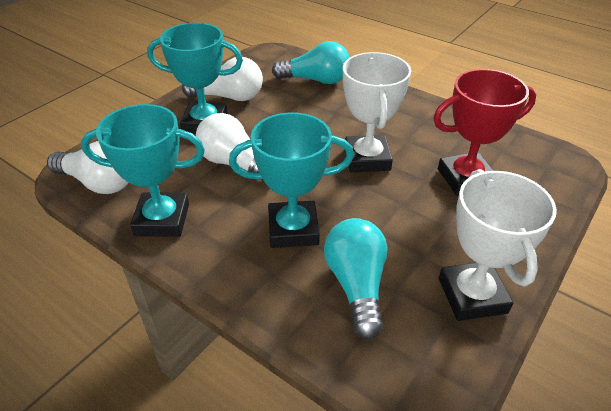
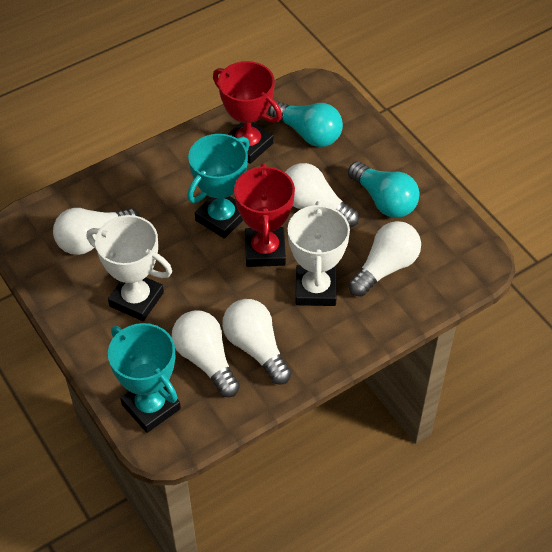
red trophy: [433,69,536,196] = 1 -> [213,61,282,164] [234,163,295,267] = 2
turquoise trophy: [81,104,205,237] [147,23,243,134] [229,112,354,248] = 3 -> [108,323,181,433] [187,134,250,239] = 2
white light bulb: [47,141,128,194] [182,57,263,101] [196,113,265,183] = 3 -> [53,208,140,255] [172,310,240,397] [222,299,292,385] [285,163,359,228] [348,221,421,297] = 5

